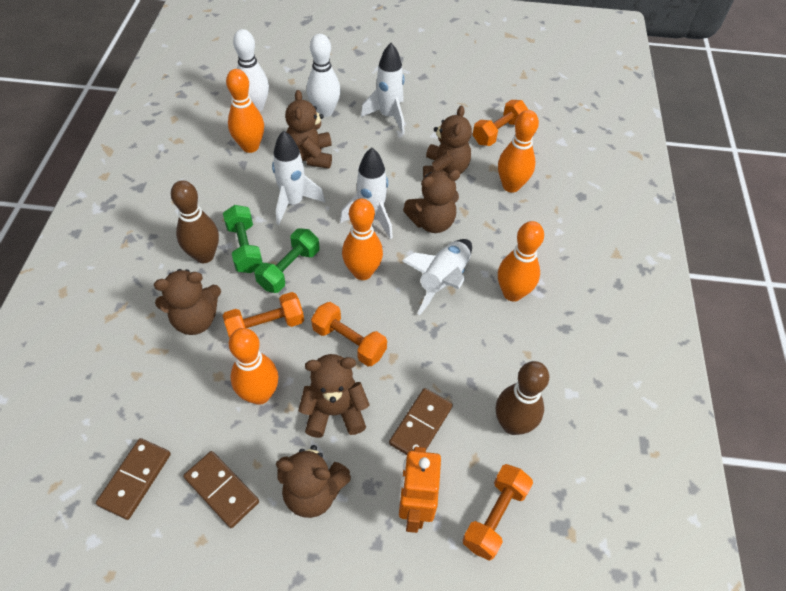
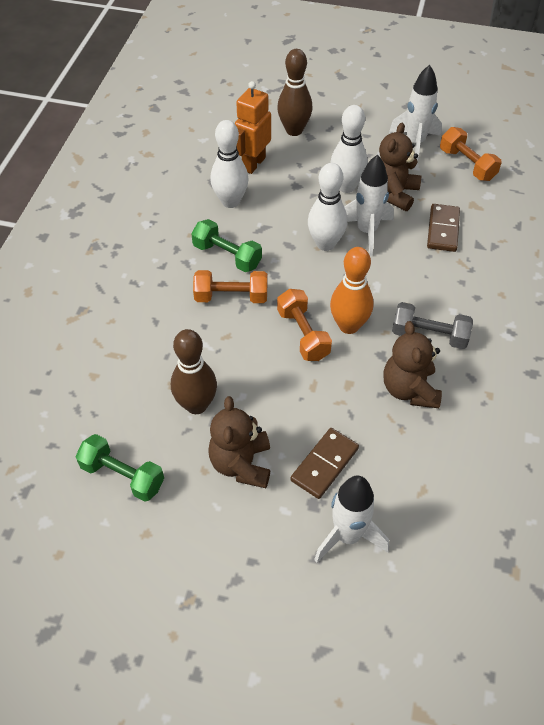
brown domino: [96,438,171,520] [183,451,259,528] [389,388,453,455] = 3 -> [290,428,359,499] [427,204,460,252] = 2
brown teddy bear: [154,269,221,335] [276,445,351,518] [285,90,332,168] [298,354,370,438] [403,170,460,233] [423,106,472,179] = 6 -> [208,396,270,488] [379,123,421,211] [383,321,442,408] = 3
grey dumbbell: none = 0 -> [392,302,473,349] = 1
orange bowling pin: [226,69,264,153] [229,328,279,405] [342,199,383,280] [498,110,539,192] [498,221,544,302] = 5 -> [330,247,374,334] = 1
orange dumbbell: [223,292,304,338] [311,302,387,366] [462,464,533,561] [473,100,528,146] = 4 -> [193,270,267,303] [277,289,332,361] [440,127,502,181] = 3
white bowling pin: [233,29,269,112] [307,34,341,117] = 2 -> [210,120,249,208] [308,163,347,251] [330,105,368,193] = 3
white rocket: [272,130,325,225] [340,148,393,239] [361,43,405,134] [402,239,472,315] = 4 -> [314,475,389,563] [344,155,394,256] [389,65,442,162] = 3

